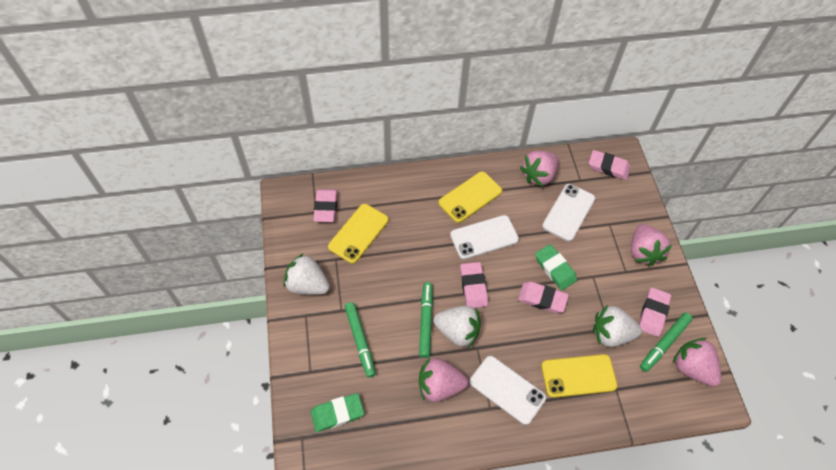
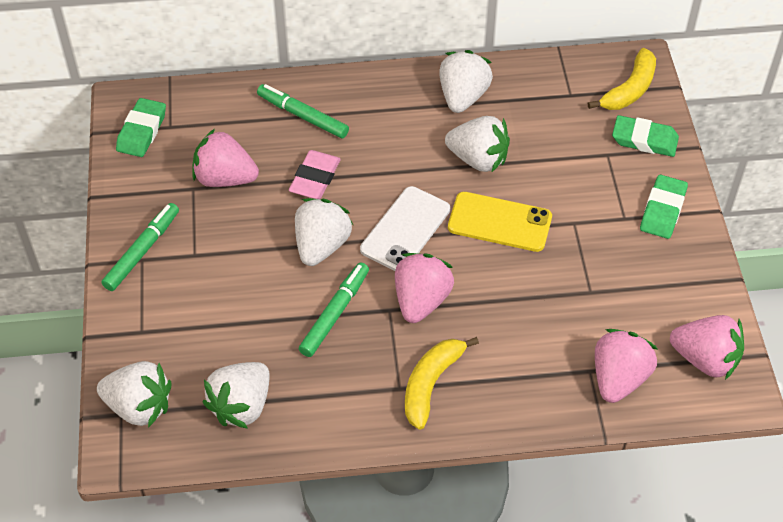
green eraser: [311,393,364,432] [535,244,577,290] = 2 -> [116,98,166,157] [612,115,679,157] [640,175,688,239] = 3
pink eraser: [313,189,338,222] [460,262,488,308] [518,282,569,313] [589,150,631,180] [639,287,671,337] = 5 -> [289,150,341,199] = 1
white phone: [450,215,519,260] [470,356,546,425] [542,184,595,241] = 3 -> [360,186,450,271] = 1
white strawberry: [283,253,330,295] [433,306,481,348] [593,305,642,347] = 3 -> [97,361,172,428] [203,362,269,429] [295,198,353,266] [439,50,493,113] [445,116,510,173] = 5
yellow banana: none = 0 -> [405,337,479,430] [588,48,656,110] = 2
yellow phone: [328,204,389,264] [438,171,502,223] [541,354,618,398] = 3 -> [448,192,552,252] = 1

